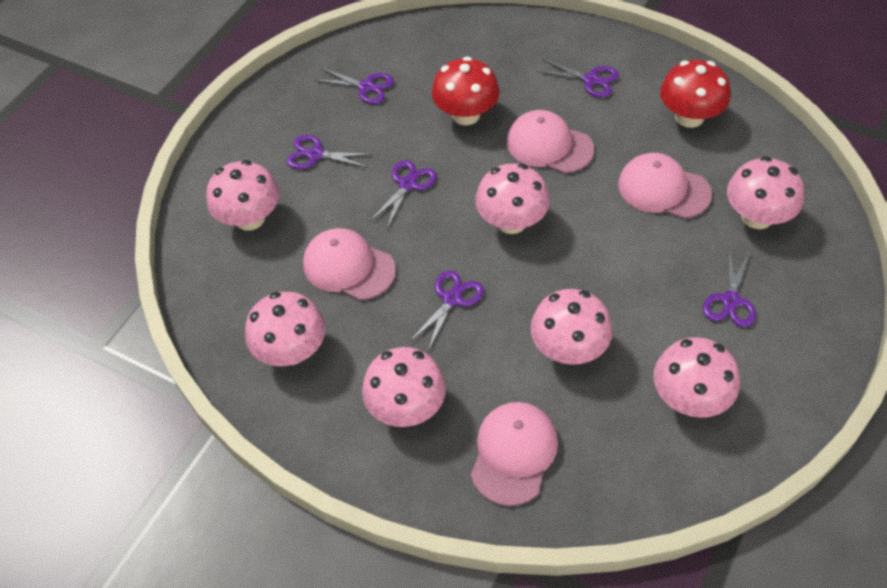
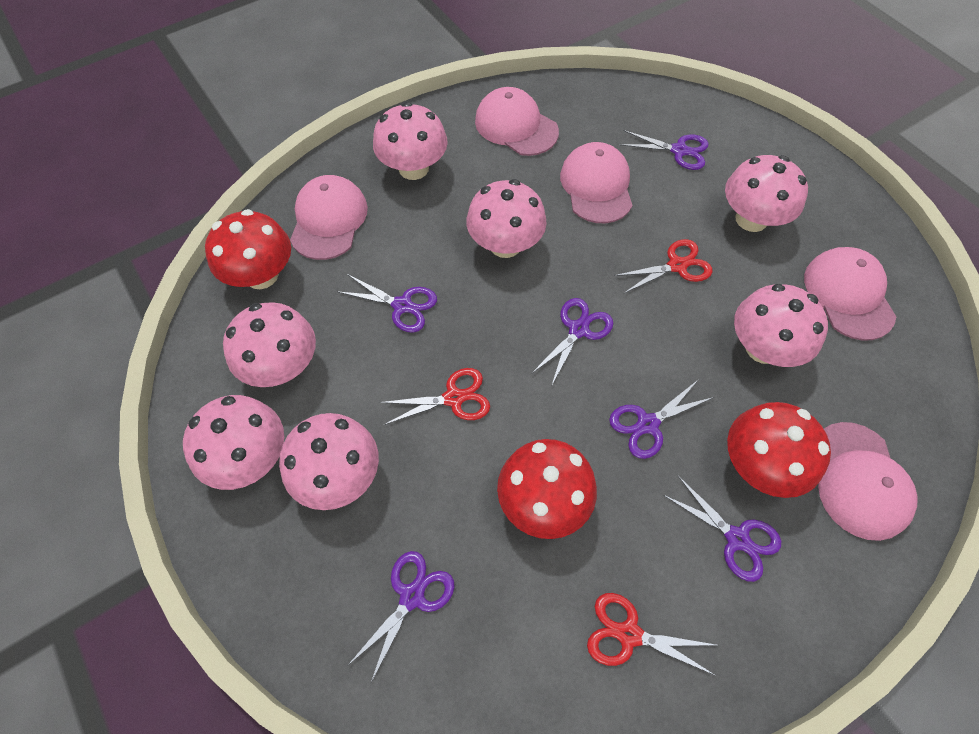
pink cap: [303,228,396,300] [471,402,558,506] [507,110,594,173] [618,153,712,219] = 4 -> [290,175,368,260] [475,87,559,156] [560,142,633,223] [804,247,896,341] [818,422,918,541] = 5
red mushroom: [431,57,500,125] [660,60,730,128] = 2 -> [205,209,291,289] [497,439,597,539] [727,402,831,498] = 3
red scissors: none = 0 -> [379,368,490,425] [587,593,716,676] [614,239,713,294] = 3

